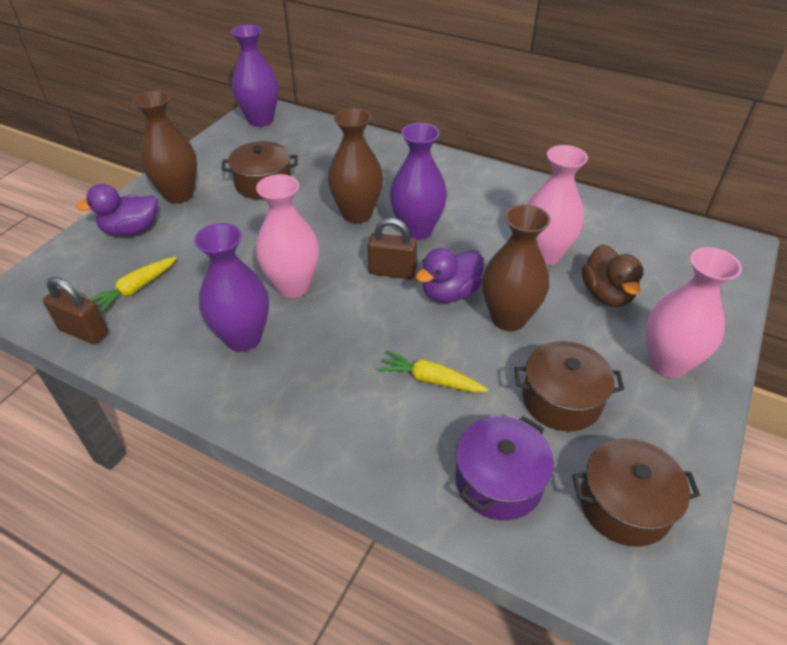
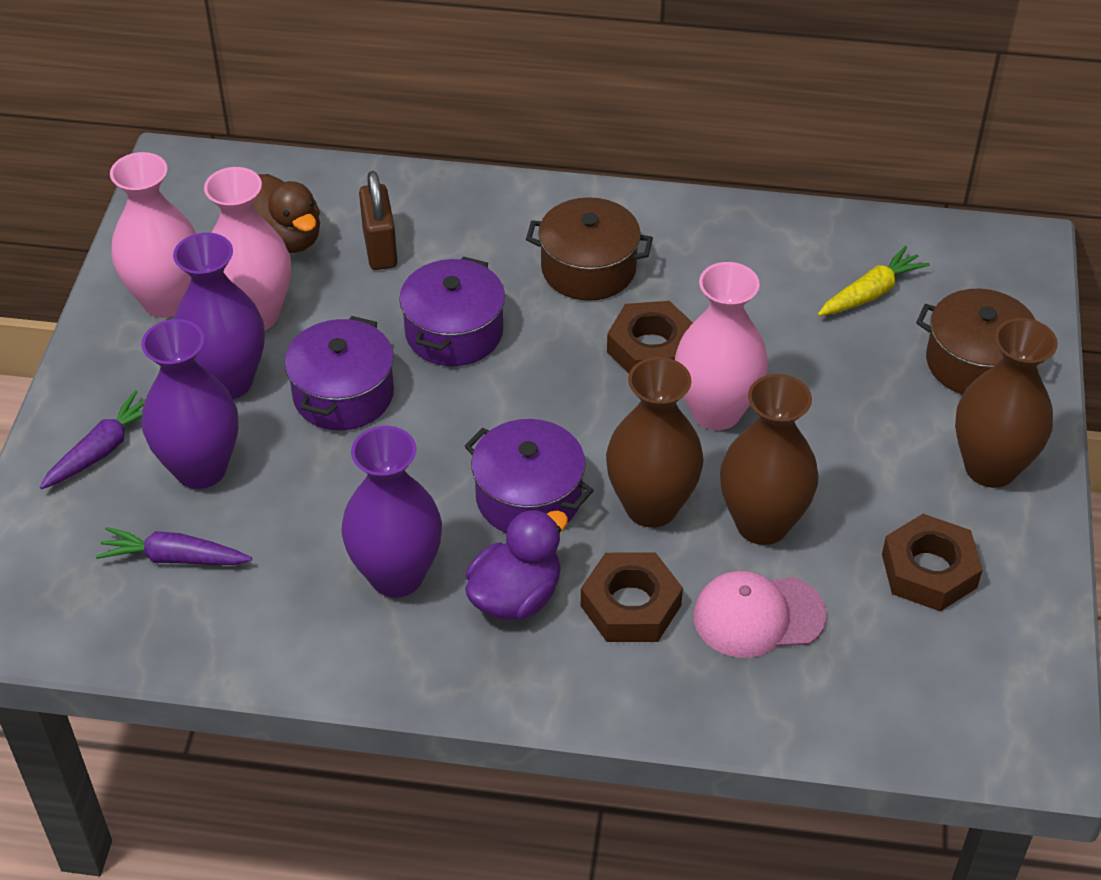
brown nut: none = 0 -> [581,553,683,642] [607,301,693,374] [882,514,983,611] = 3
brown padlock: [43,277,108,344] [367,218,417,279] = 2 -> [359,171,397,270] = 1
brown pot: [222,141,298,199] [514,341,624,431] [572,438,700,547] = 3 -> [526,197,653,301] [916,289,1043,395] = 2
pink cap: none = 0 -> [694,571,827,658] = 1
purple carrot: none = 0 -> [40,390,145,489] [96,527,252,565] = 2
purple duck: [76,184,158,236] [416,248,484,303] = 2 -> [465,509,568,620] = 1
purple pot: [455,416,554,520] = 1 -> [284,316,394,430] [399,256,505,366] [465,419,594,533] = 3
yellow carrot: [89,257,177,314] [378,350,488,393] = 2 -> [818,246,930,316] = 1

